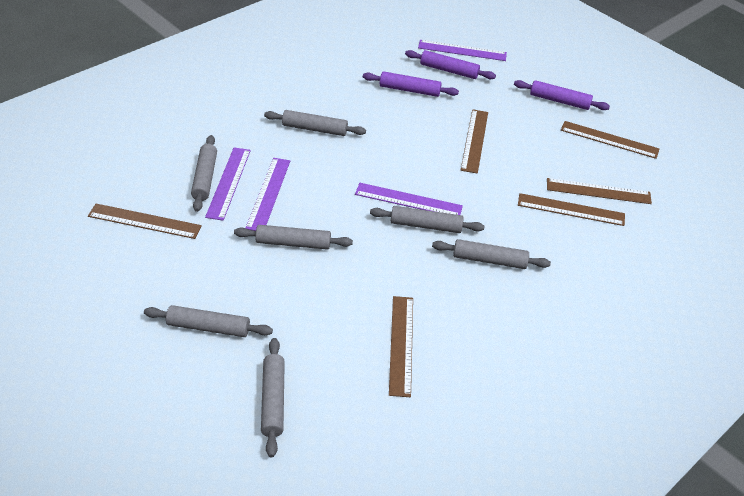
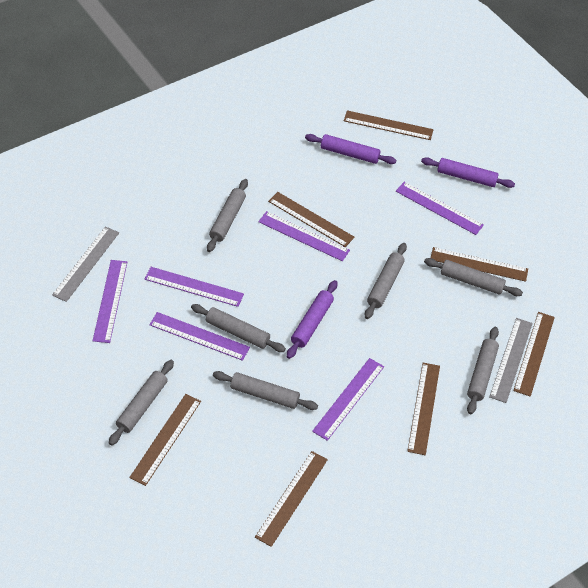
brown ruler: [88,204,202,239] [389,296,413,397] [461,109,488,174] [518,193,625,226] [547,178,652,204] [561,121,659,159] = 6 -> [129,394,201,486] [255,451,328,547] [268,192,355,247] [344,110,433,140] [407,363,440,455] [431,247,528,282] [513,312,555,397] = 7
grey ruler: none = 0 -> [52,226,119,302] [489,318,533,403] = 2
purple ruler: [205,147,251,221] [246,158,290,231] [355,183,463,215] [418,40,507,61] = 4 -> [93,260,127,343] [145,267,244,307] [149,312,250,361] [258,211,350,261] [312,358,384,441] [396,182,484,235] = 6

